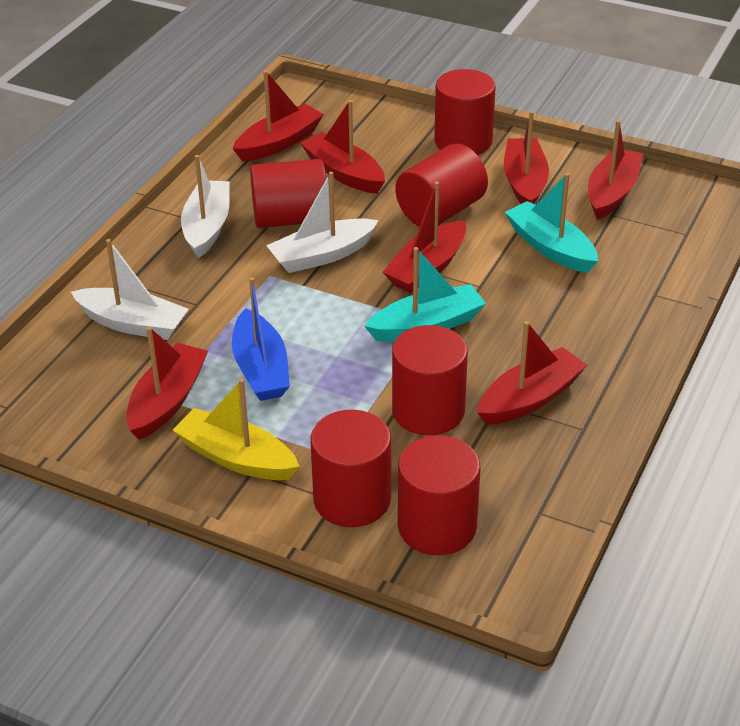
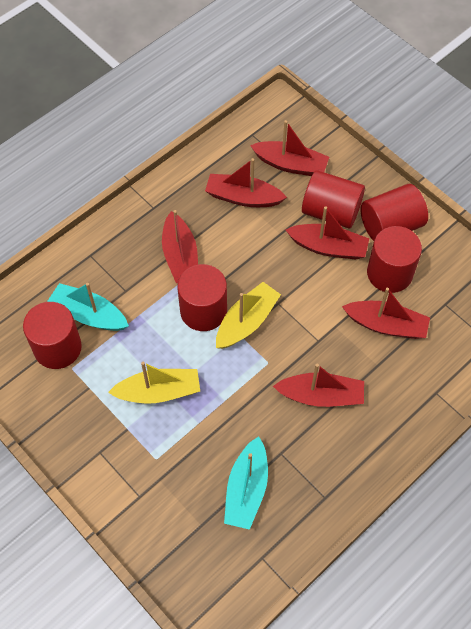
blue boat: [232,277,290,401] = 1 -> none = 0
red boat: [126,326,208,440] [233,71,324,162] [300,100,385,194] [383,181,466,293] [477,321,587,425] [504,111,549,204] [588,120,643,220] = 7 -> [162,210,198,283] [205,158,287,207] [250,120,329,176] [273,364,364,407] [285,206,369,260] [342,287,430,339] = 6
red cylinder: [250,159,326,228] [310,410,391,527] [392,325,468,435] [395,144,488,227] [398,435,481,555] [434,69,496,155] = 6 -> [23,302,82,369] [177,264,227,331] [302,170,365,228] [361,184,428,241] [367,226,422,293] = 5
white boat: [71,239,189,340] [181,155,230,258] [266,172,379,273] = 3 -> none = 0
yellow boat: [173,378,300,480] = 1 -> [108,362,200,404] [216,282,281,349] = 2

